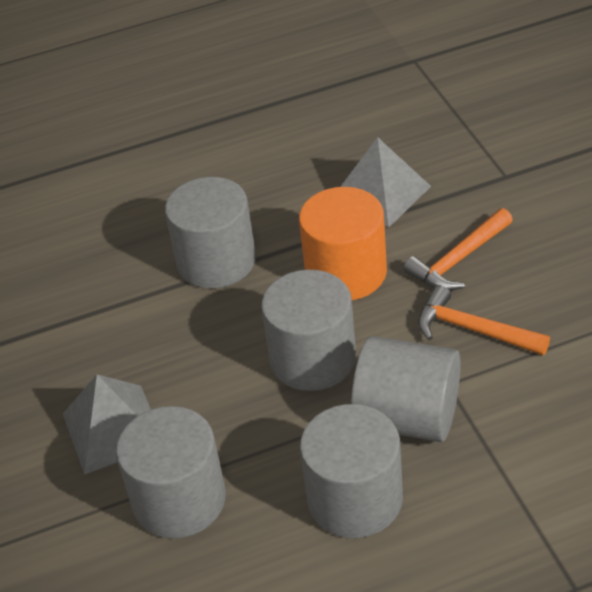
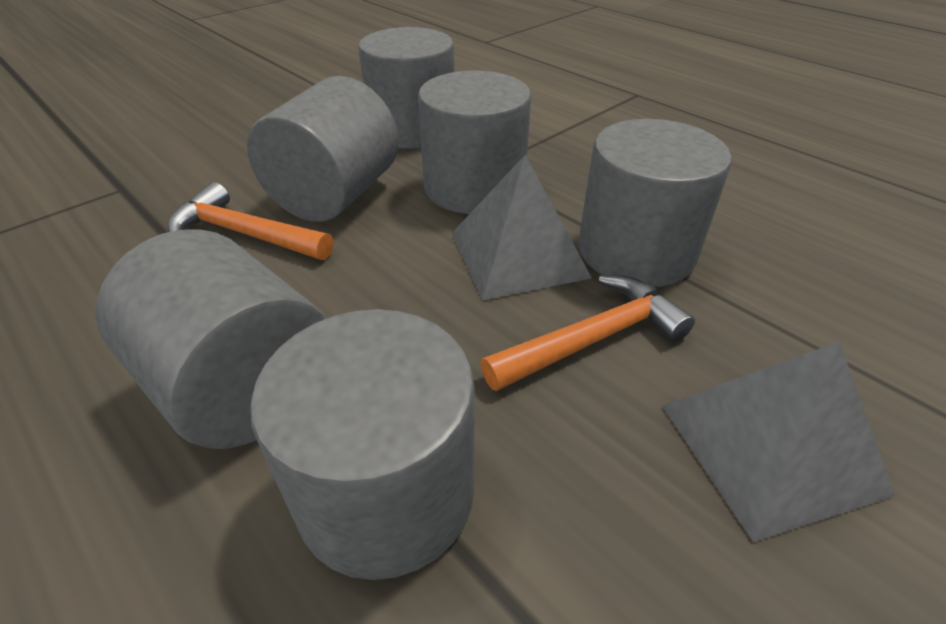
grey cylinder: [116,406,226,538] [165,177,256,288] [261,270,356,391] [300,404,403,538] [351,336,461,442] = 5 -> [96,229,326,449] [247,76,399,222] [250,309,475,580] [358,27,454,149] [418,71,531,214] [579,119,732,287] = 6
orange cylinder: [299,187,387,300] = 1 -> none = 0

